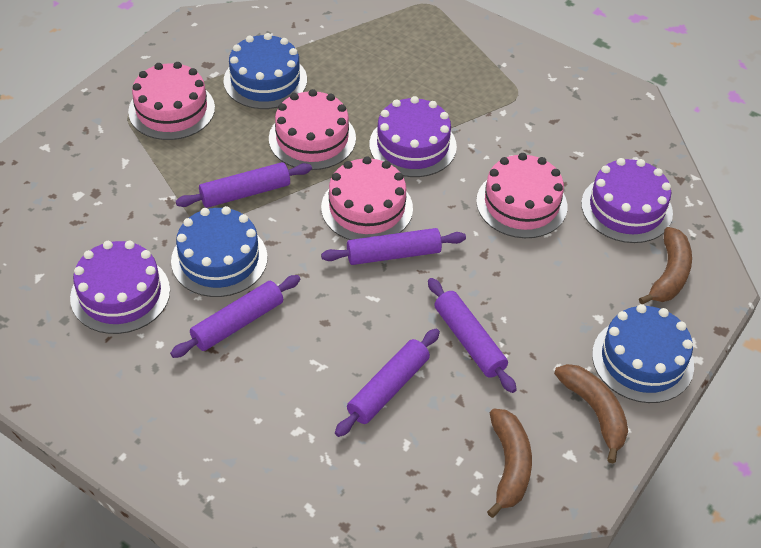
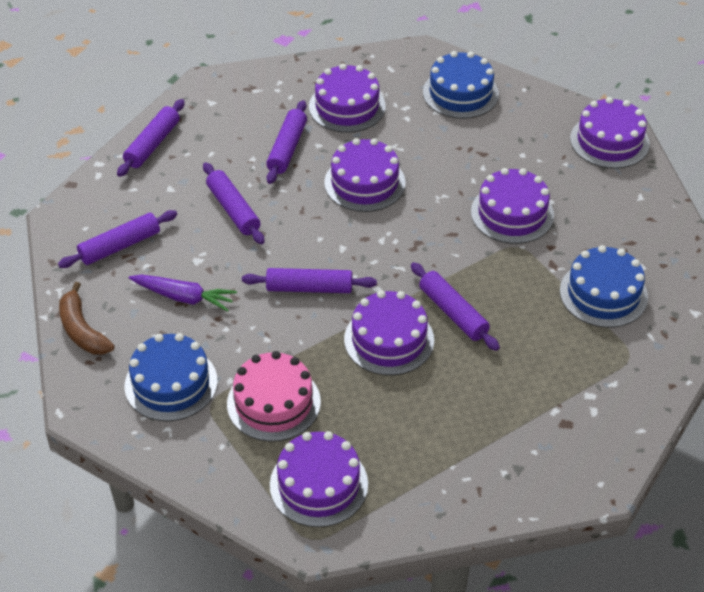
brown banana: [487,409,532,518] [554,364,628,463] [639,227,692,304] = 3 -> [59,282,114,355] = 1
pink cake: [128,62,215,140] [269,89,356,170] [321,157,413,240] [476,153,567,238] = 4 -> [227,351,321,442] = 1
purple cake: [70,241,170,334] [369,96,457,177] [581,158,673,243] = 3 -> [270,431,368,527] [309,64,386,133] [324,138,406,212] [344,290,434,375] [471,168,554,244] [570,97,650,169] = 6
purple carrot: none = 0 -> [129,275,237,312] = 1
purple rolling pin: [170,275,300,358] [176,162,312,208] [321,228,466,265] [335,329,440,437] [428,278,517,393] = 5 -> [58,210,177,268] [117,99,185,177] [203,162,264,244] [242,268,377,293] [266,100,307,184] [411,262,500,351] = 6

